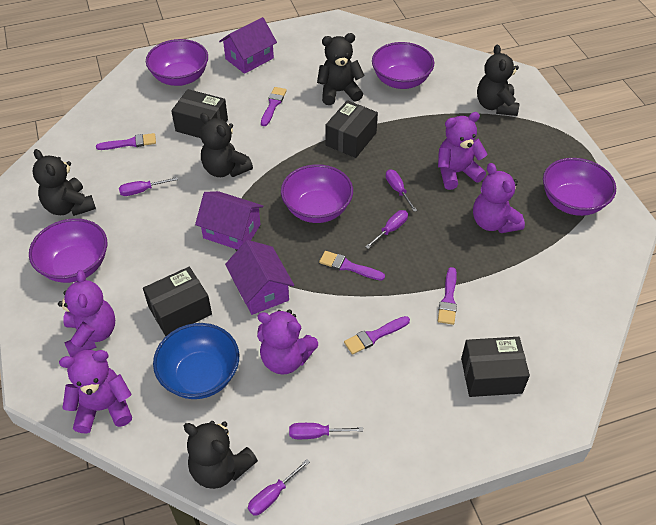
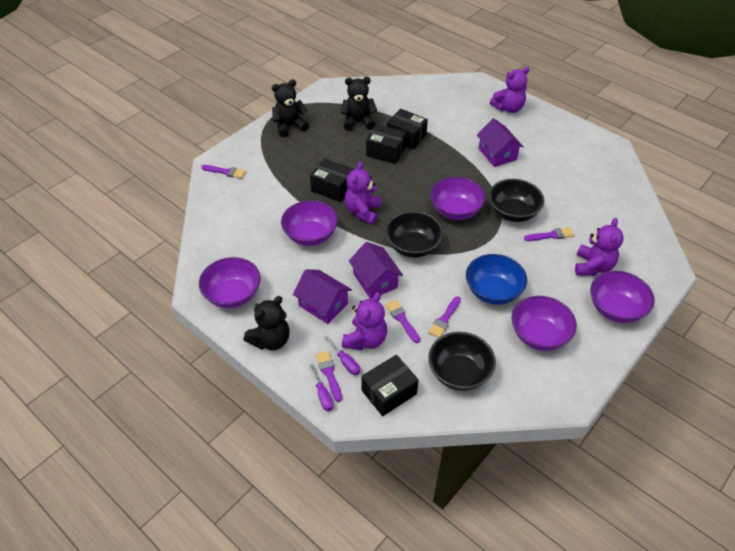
black bowl: none = 0 -> [385,211,443,258] [428,332,496,391] [489,179,544,222] = 3
black teddy bear: [33,149,96,216] [184,421,258,489] [200,113,253,177] [317,33,365,105] [477,45,519,116] = 5 -> [244,296,290,350] [272,79,309,137] [340,77,377,131] = 3
purple screwdriver: [119,177,178,196] [248,459,310,516] [289,423,363,439] [365,210,408,249] [386,169,417,212] = 5 -> [309,363,334,411] [324,336,360,375] = 2
purple teddy bear: [58,270,115,357] [59,350,132,434] [257,310,319,375] [438,112,488,190] [473,163,525,233] = 5 -> [342,292,387,350] [344,161,381,224] [490,67,530,113] [575,218,624,276] = 4

